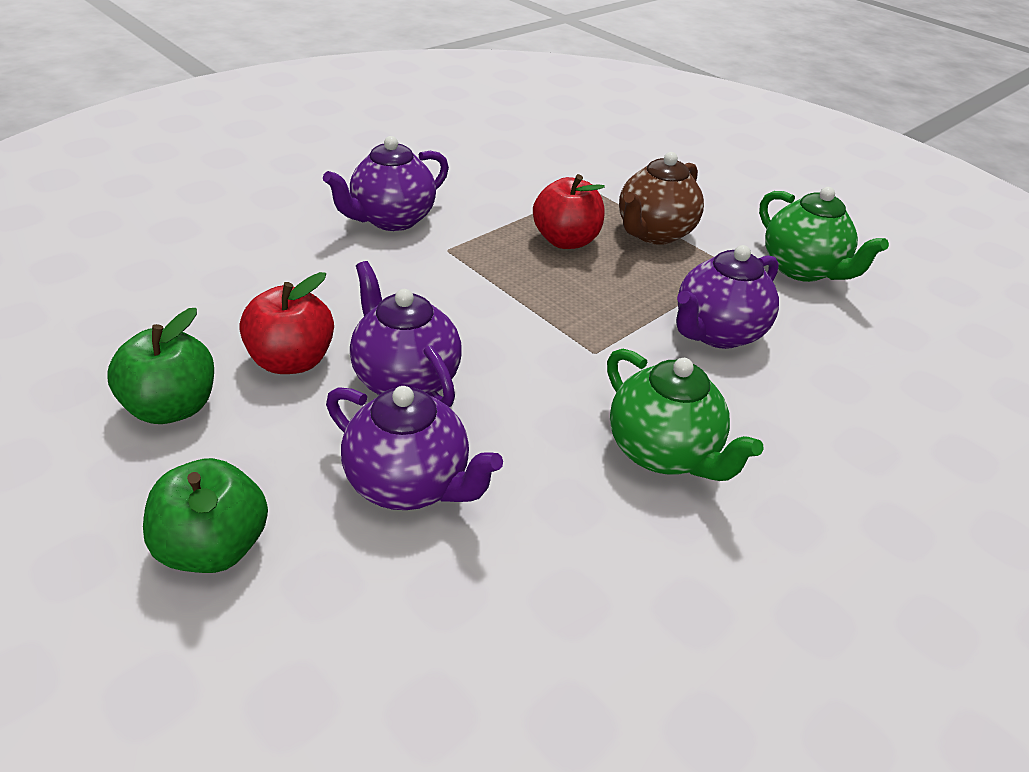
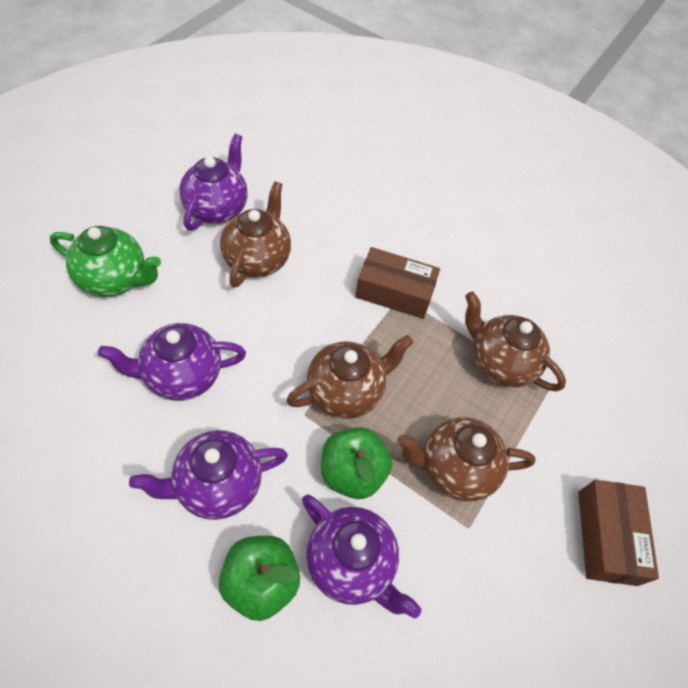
brown box: none = 0 -> [355,247,440,319] [578,480,659,586] = 2
brown teapot: [619,152,704,245] = 1 -> [220,181,291,288] [287,335,413,419] [397,417,536,502] [465,292,566,391] = 4
green teapot: [607,349,763,481] [759,187,889,282] = 2 -> [50,226,161,297] = 1
red apple: [239,272,334,374] [533,174,605,249] = 2 -> none = 0

